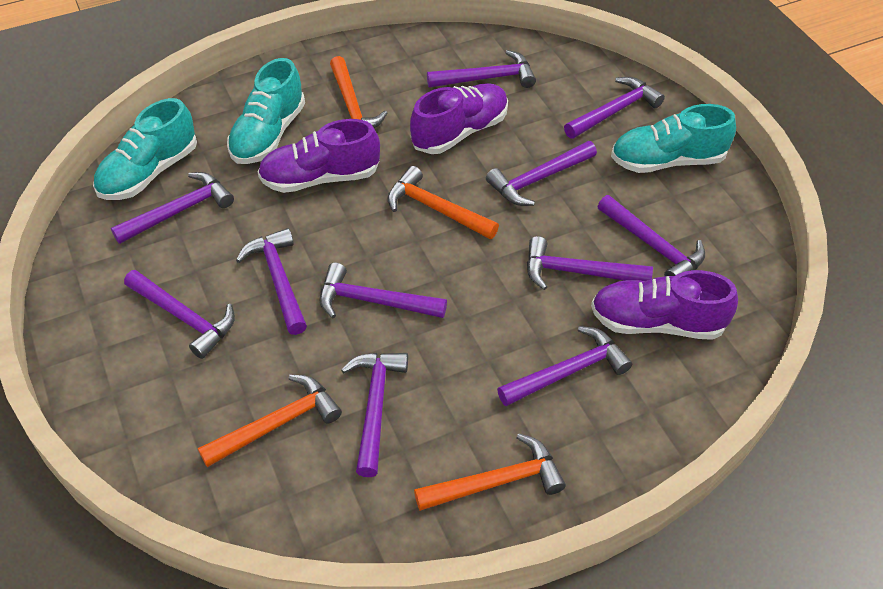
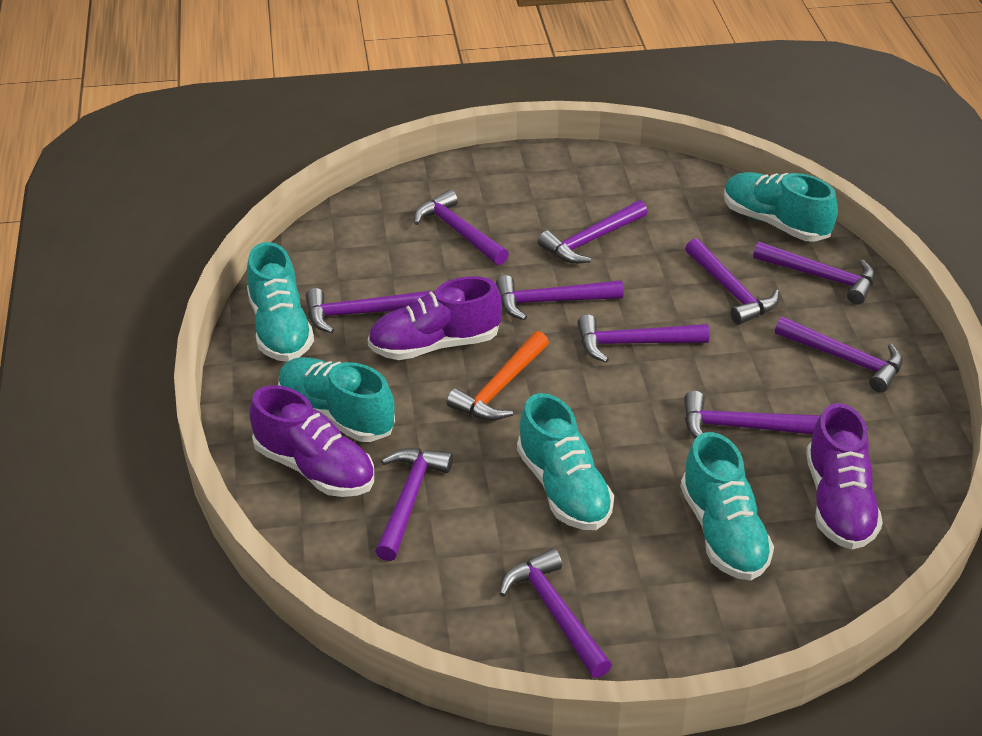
orange hammer: [198,375,342,467] [330,56,387,128] [387,166,499,239] [414,433,566,511] = 4 -> [446,331,549,421] = 1
turquoise shoe: [93,98,197,200] [227,58,305,164] [611,104,736,173] = 3 -> [247,242,314,362] [278,357,395,442] [517,393,614,530] [680,432,774,580] [724,172,838,242] = 5

